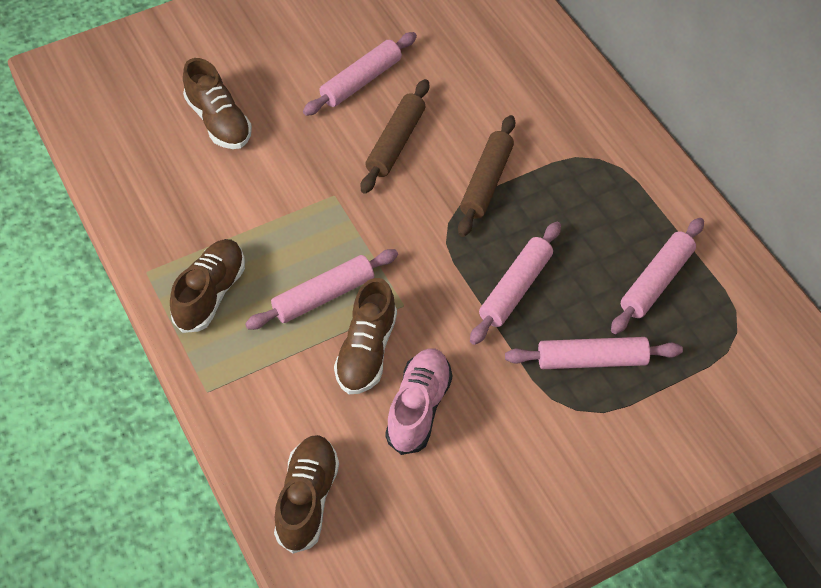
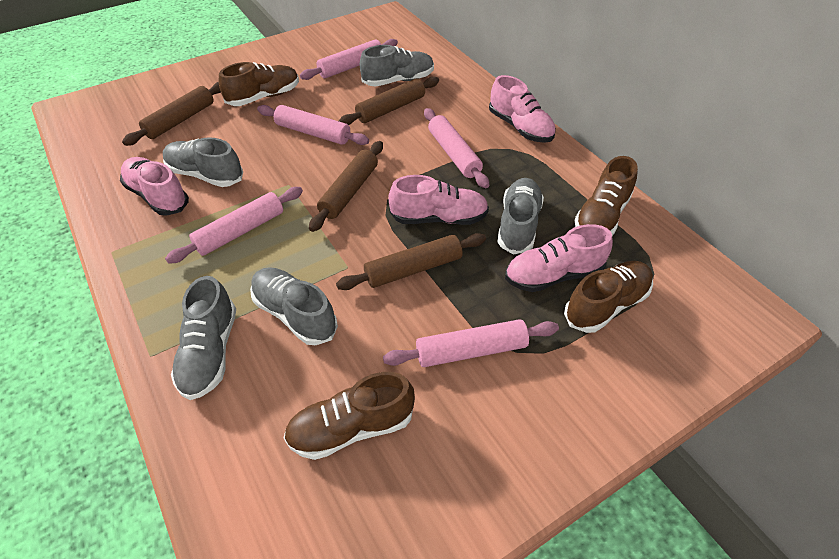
brown rolling pin: [361,79,429,194] [458,115,515,237] = 2 -> [122,82,221,146] [309,141,383,232] [336,233,486,290] [339,76,439,125] = 4
grey shoe: none = 0 -> [163,137,243,187] [171,276,236,400] [250,267,338,345] [360,45,434,87] [498,178,544,254] = 5
pink shoe: [385,348,452,455] = 1 -> [120,157,189,216] [388,175,489,225] [489,75,556,143] [505,224,613,292] = 4

